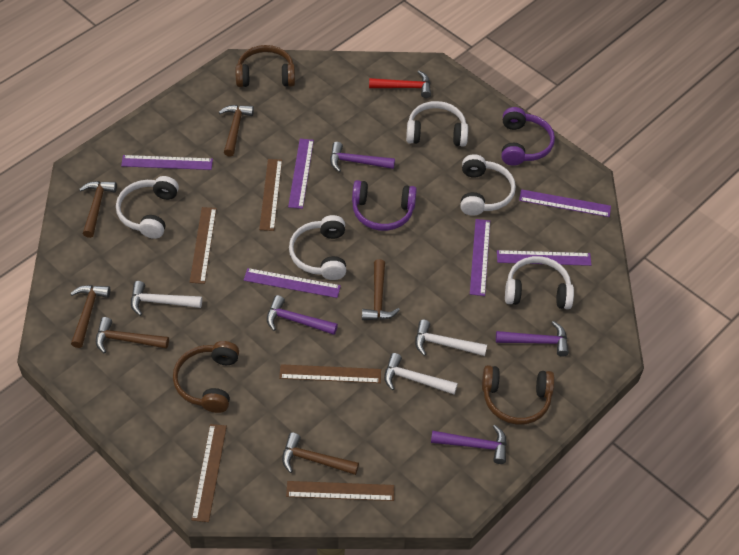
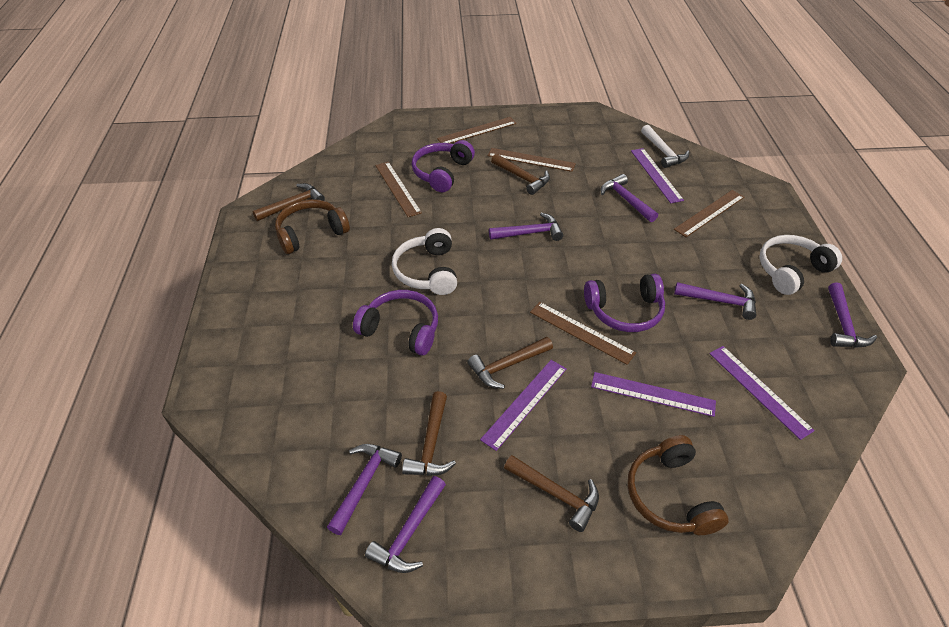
brown hammer: [70,285,110,348] [79,181,117,238] [96,317,169,354] [219,105,254,157] [282,433,359,475] [362,259,400,320] = 6 -> [253,183,325,221] [402,391,456,476] [467,337,553,389] [491,154,550,195] [504,455,599,532] = 5
brown headphones: [173,341,239,413] [236,45,295,87] [482,365,554,425] = 3 -> [275,199,350,254] [628,435,729,535] = 2
purple hammer: [267,295,338,335] [330,142,395,172] [431,425,507,464] [496,321,569,357] = 4 -> [327,444,402,535] [365,476,446,573] [489,212,563,241] [601,174,658,222] [674,282,756,320] [828,282,877,348] = 6
purple headphones: [352,180,417,231] [501,107,555,166] = 2 -> [353,290,438,355] [411,140,475,192] [584,274,665,332] = 3
purple ruler: [121,155,213,170] [244,268,341,298] [288,139,314,209] [470,219,490,296] [497,250,591,266] [519,189,611,217] = 6 -> [480,360,567,451] [591,372,716,417] [631,148,684,203] [709,346,815,440] = 4
red hammer: [369,71,431,98] = 1 -> none = 0
white hammer: [131,281,202,316] [384,353,458,394] [415,320,487,356] = 3 -> [641,125,689,168] = 1
white headphones: [116,176,179,239] [289,215,346,280] [406,101,468,147] [460,154,516,216] [505,256,574,309] = 5 -> [392,228,457,295] [759,235,842,295] = 2

